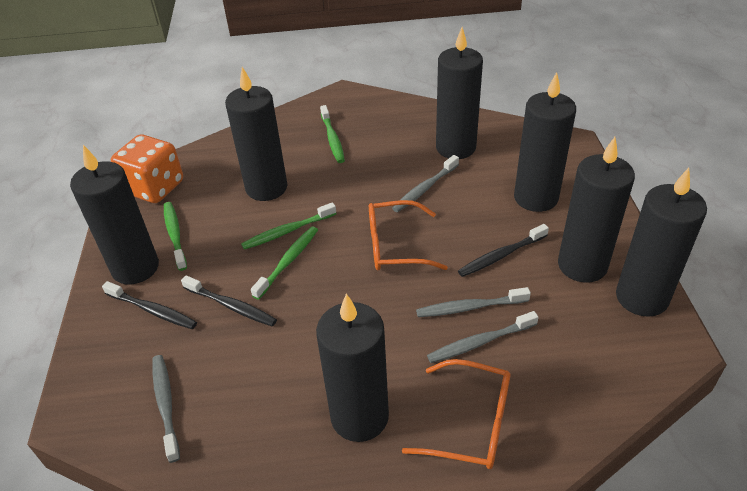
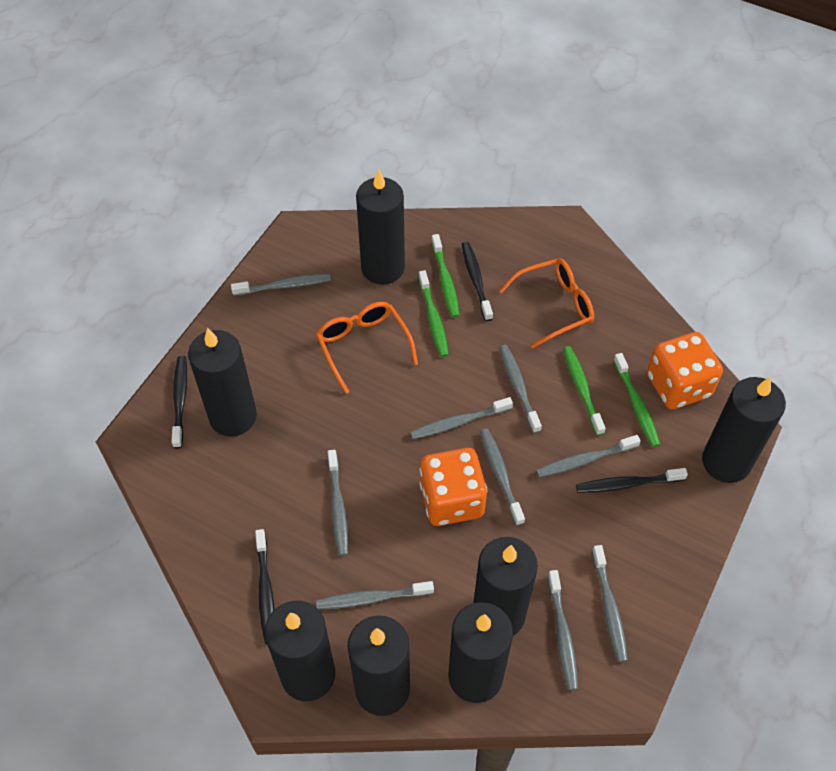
black toothbrush: [102,281,197,329] [181,275,277,326] [458,224,549,277] = 3 -> [171,356,187,448] [255,529,275,644] [462,242,493,321] [576,468,688,493] = 4
grey toothbrush: [152,355,180,463] [392,155,459,212] [416,287,531,317] [427,311,539,363] = 4 -> [231,274,331,296] [316,581,434,609] [328,450,348,556] [410,397,513,439] [480,429,525,526] [499,345,542,433] [536,435,641,478] [548,570,578,690] [592,545,628,662] = 9
orange dice: [111,135,183,203] = 1 -> [419,448,487,526] [647,332,723,409] = 2

